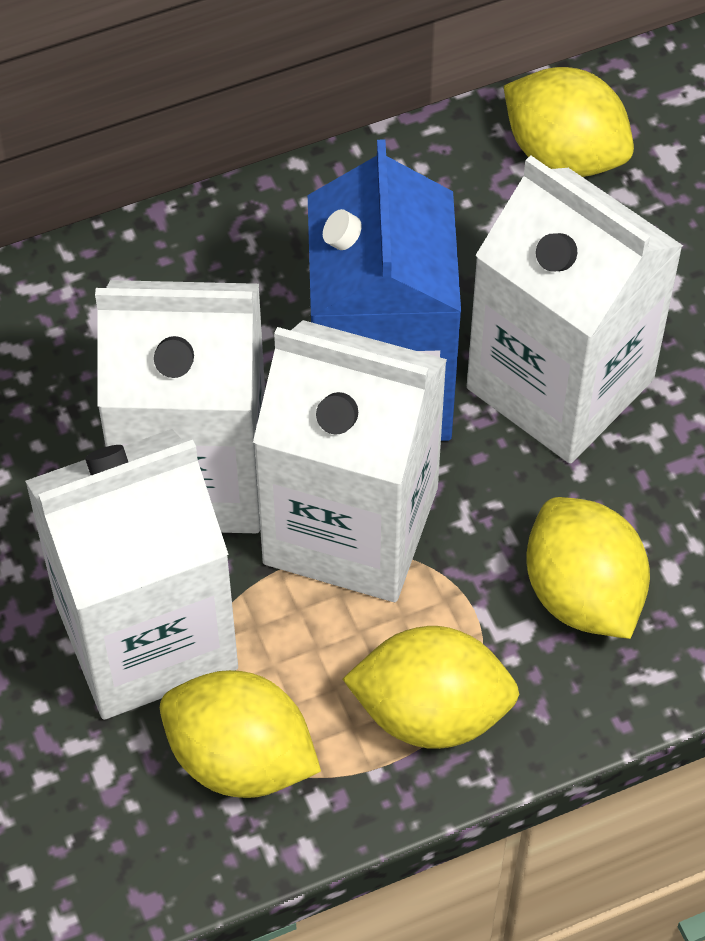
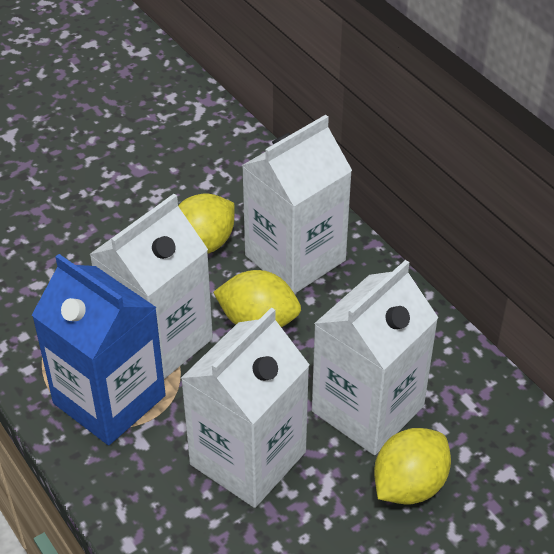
yellow lemon: [160,670,321,798] [343,626,519,749] [504,67,634,177] [526,497,650,639] = 4 -> [178,193,235,254] [213,270,301,328] [374,428,451,505] = 3

